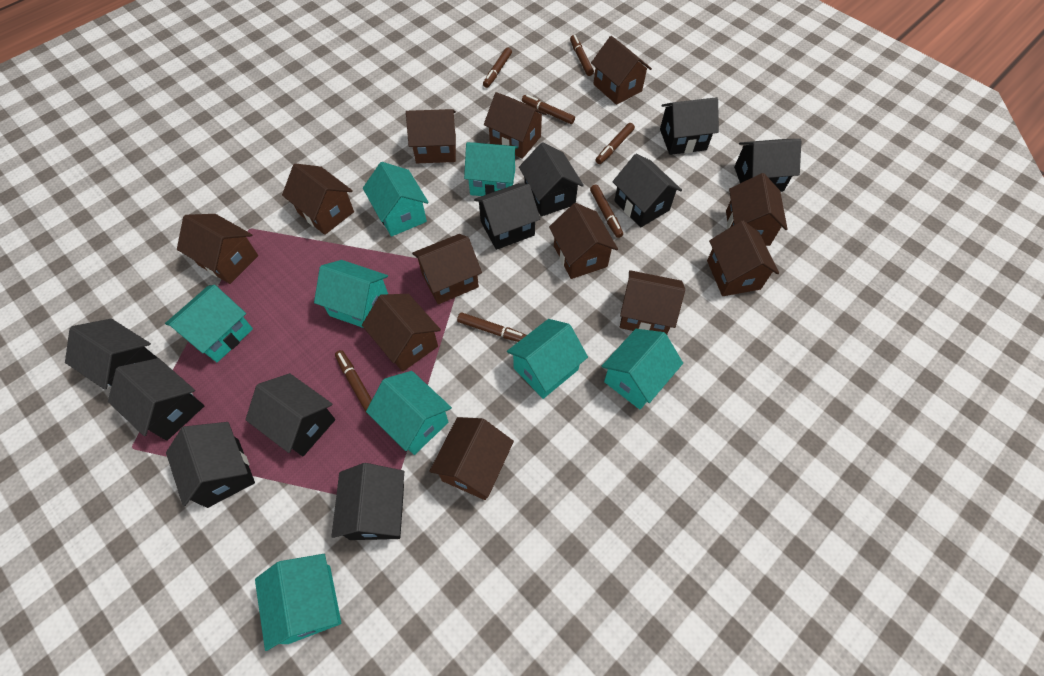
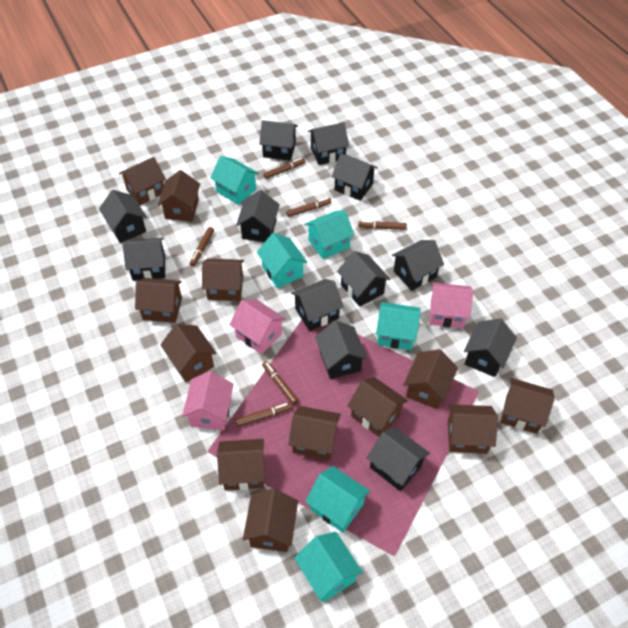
black house: [65,319,158,390] [108,358,204,441] [166,422,255,508] [245,373,335,456] [331,463,404,540] [474,183,540,250] [519,142,584,217] [613,154,682,227] [660,97,719,155] [734,139,801,192] = 10 -> [99,190,147,243] [122,238,165,281] [236,190,280,242] [259,120,298,161] [291,279,344,331] [308,122,349,165] [315,320,367,379] [331,154,378,201] [337,251,390,307] [367,427,430,491] [391,240,444,291] [464,318,517,377] = 12
brown marker: [335,350,372,414] [457,312,527,342] [483,47,512,88] [522,95,575,124] [570,35,594,76] [590,184,623,238] [596,123,635,164] = 7 -> [190,227,214,266] [235,402,292,427] [262,361,299,405] [263,158,305,179] [286,198,332,217] [358,220,407,230] = 6
pink house: none = 0 -> [182,371,234,430] [229,299,286,354] [430,282,473,328] = 3
turquoise house: [165,285,253,362] [255,554,341,651] [314,260,388,328] [363,162,429,237] [366,371,452,455] [464,142,518,196] [507,319,588,399] [601,329,683,409] = 8 -> [210,156,259,205] [256,233,308,288] [294,532,363,603] [305,210,355,259] [305,466,370,533] [376,302,421,350] = 6

